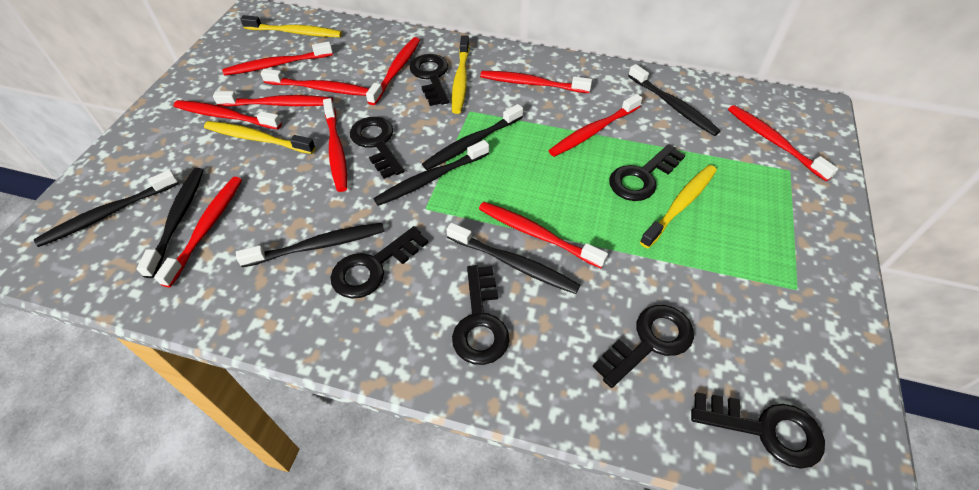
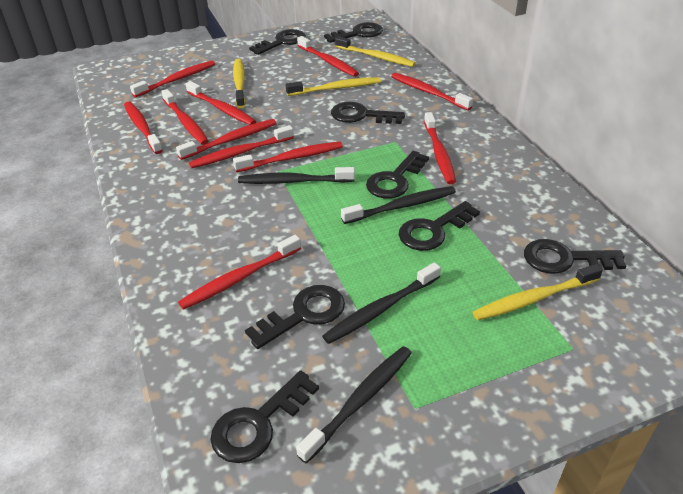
black key: [330,226,428,299] [350,117,404,179] [410,54,449,106] [452,265,510,365] [592,305,694,388] [609,144,685,201] [691,392,825,469] = 7 -> [210,370,319,463] [245,285,345,349] [249,29,306,55] [324,22,383,43] [331,102,405,124] [366,151,429,199] [399,201,480,251] [524,239,626,274] = 8
black toothbrush: [34,170,179,247] [137,168,204,278] [236,223,384,267] [374,140,489,206] [422,104,523,170] [446,223,580,294] [628,64,721,136] = 7 -> [238,167,355,184] [296,346,412,463] [322,262,441,344] [341,186,456,224] = 4

